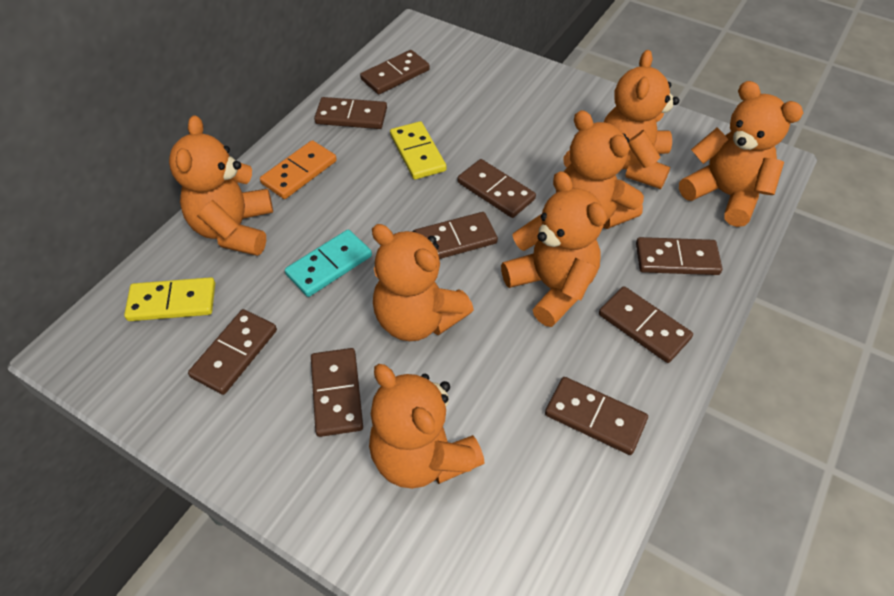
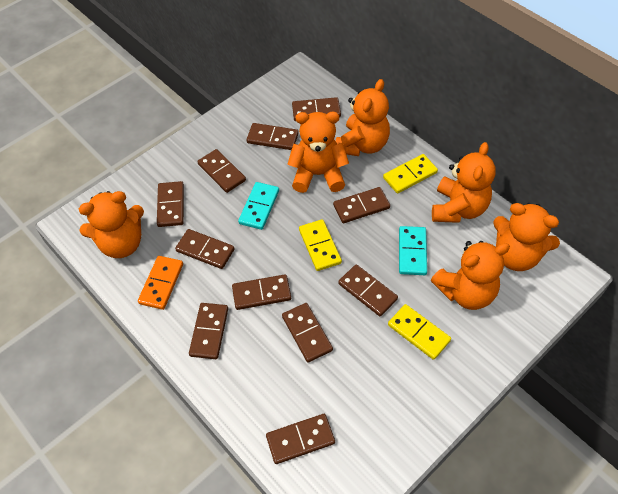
brown domino: [188,309,277,395] [311,348,363,437] [314,97,387,129] [360,50,430,94] [413,212,498,259] [458,159,536,218] [545,377,648,455] [599,286,693,363] [636,237,722,275] = 9 -> [157,181,184,227] [175,229,234,269] [189,303,228,359] [197,149,246,193] [232,274,291,310] [247,123,299,150] [266,414,335,464] [282,303,333,363] [292,97,341,121] [333,187,390,223] [338,264,398,317] = 11
orange teddy bear: [169,115,273,256] [369,364,485,489] [372,224,474,341] [501,171,607,327] [556,110,644,229] [604,50,679,189] [679,81,803,227] = 7 -> [79,191,144,258] [287,111,349,193] [336,79,390,156] [431,241,510,310] [432,142,496,223] [493,203,560,271] = 6
turquoise domino: [285,229,372,297] = 1 -> [238,182,279,230] [399,226,427,275] = 2
yellow domino: [124,277,215,321] [390,121,446,180] = 2 -> [299,219,342,271] [383,154,438,193] [388,304,451,360] = 3

